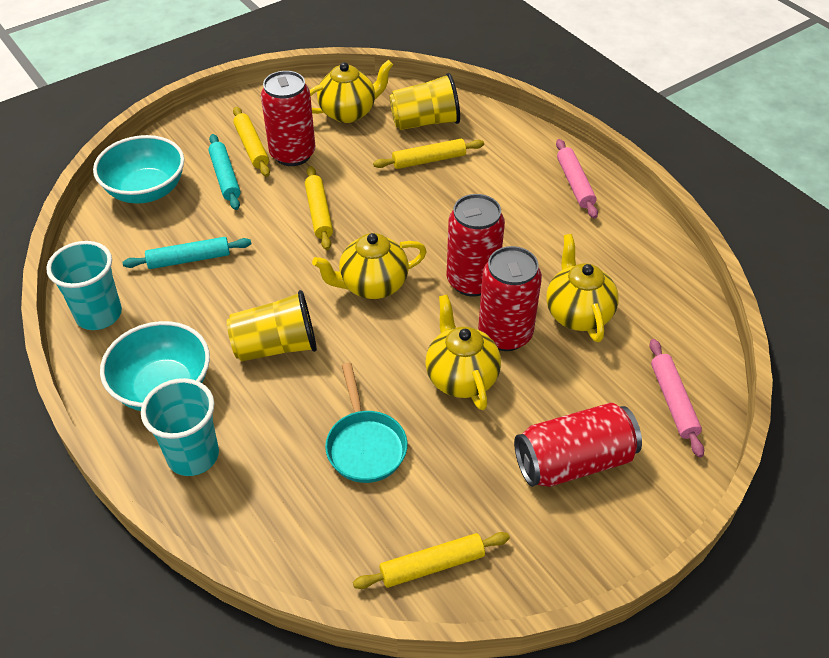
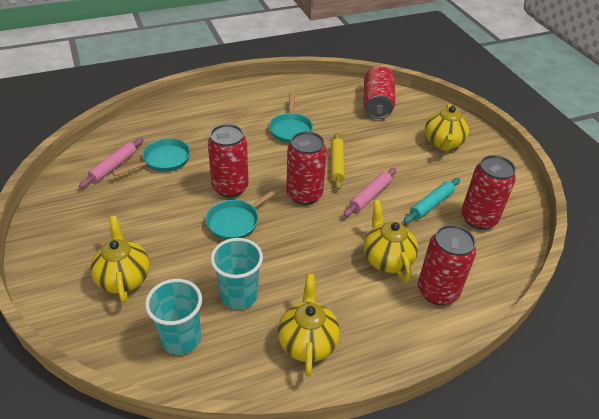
red can: [261,71,315,166] [447,194,505,296] [478,246,542,351] [514,403,642,487] = 4 -> [208,124,249,197] [286,131,327,205] [364,66,396,119] [418,225,476,305] [461,155,516,230] = 5
turquoise bowl: [93,135,184,204] [100,321,210,411] = 2 -> none = 0
turquoise pan: [325,363,408,483] = 1 -> [112,138,190,176] [206,186,283,240] [269,92,313,143] = 3
turquoise rolling pin: [122,237,251,269] [208,134,241,210] = 2 -> [403,178,460,224] = 1
yellow cup: [227,290,317,362] [389,73,460,130] = 2 -> none = 0
yellow rolling pin: [233,107,270,177] [305,166,333,250] [353,532,510,589] [373,139,484,169] = 4 -> [331,133,345,190] = 1

